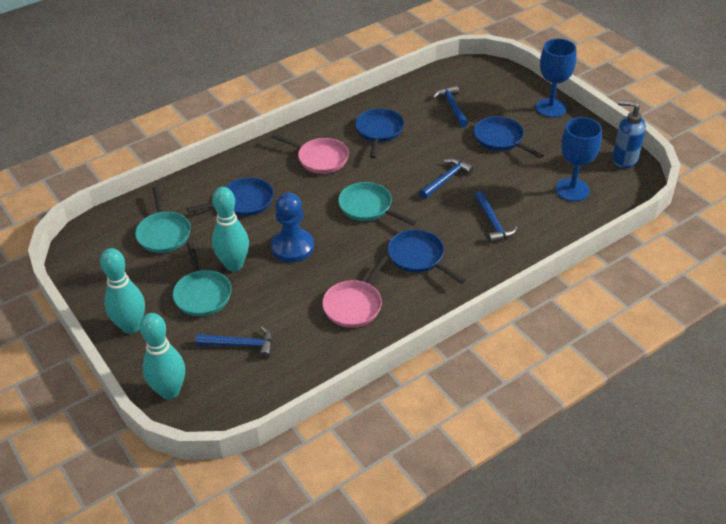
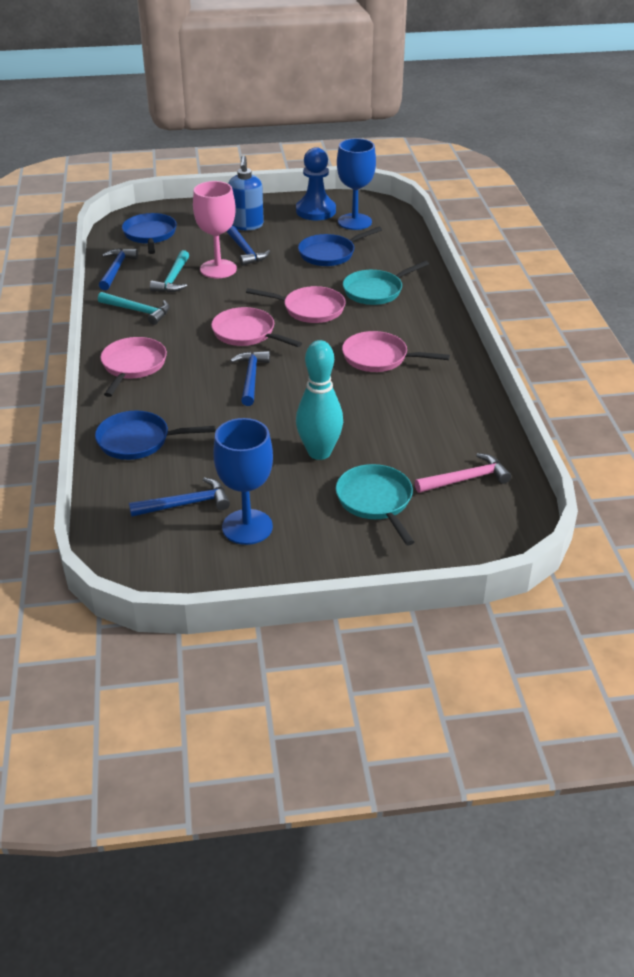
blue pan: [187,177,274,216] [355,108,404,158] [388,230,466,284] [474,116,544,159] = 4 -> [95,411,215,460] [122,213,177,254] [298,227,382,266] = 3
pink goblet: none = 0 -> [193,181,237,278] = 1
pink hammer: none = 0 -> [415,453,511,493] = 1
pink pan: [271,134,349,174] [322,255,388,328] = 2 -> [100,337,167,397] [211,307,302,347] [246,286,346,323] [342,331,450,372] = 4
turquoise bowling pin: [100,248,145,334] [140,313,185,399] [212,187,249,271] = 3 -> [296,340,343,460] = 1
turquoise hammer: none = 0 -> [98,292,170,325] [150,250,189,293] = 2
turquoise pan: [135,186,191,253] [173,242,232,316] [338,182,416,226] = 3 -> [336,464,414,545] [343,261,429,305] = 2

